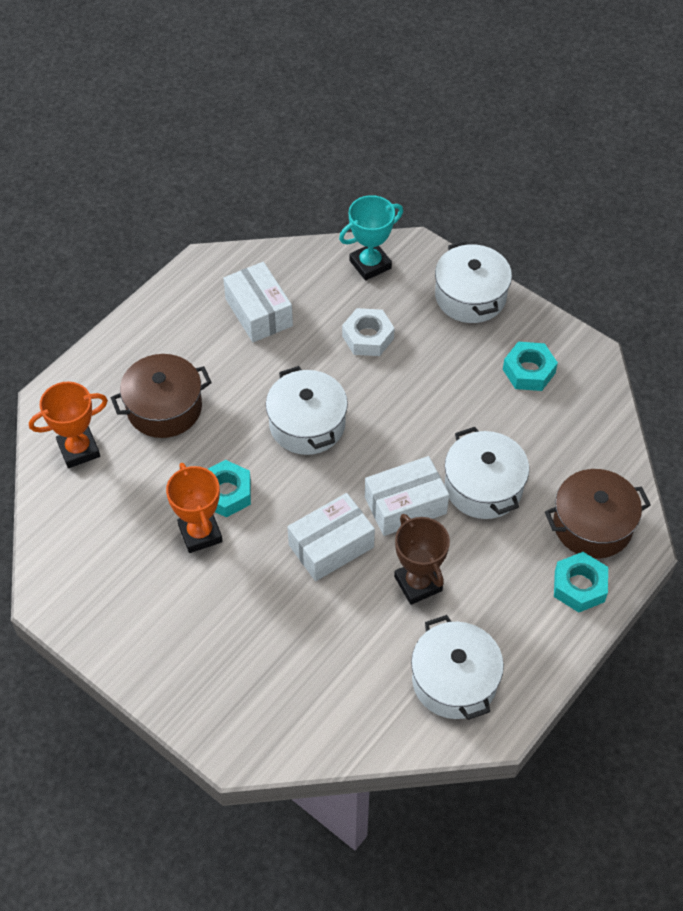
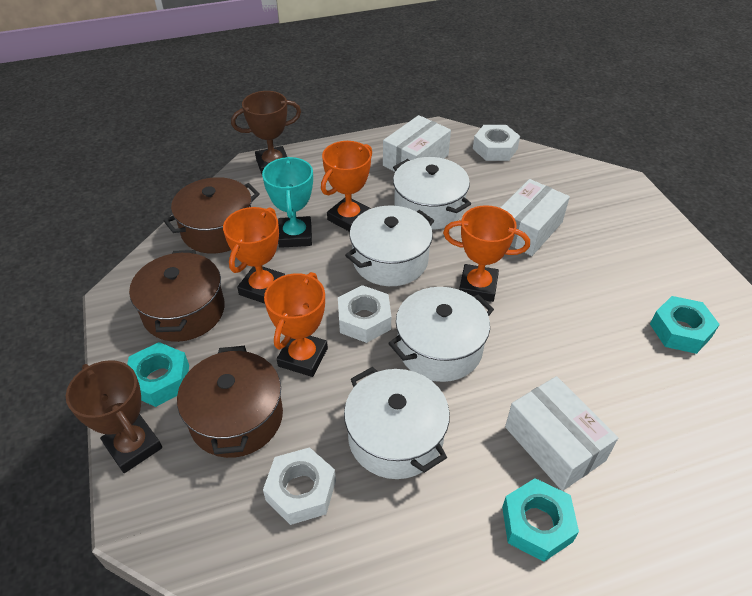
brown pot: [111,354,212,438] [545,469,651,559] = 2 -> [129,250,225,342] [163,177,260,254] [177,346,283,458] = 3
brown trophy: [394,514,450,605] = 1 -> [66,360,162,473] [231,91,301,174] = 2
orange trophy: [29,382,108,468] [166,463,223,553] = 2 -> [223,207,285,304] [264,272,328,377] [321,141,372,232] [443,205,530,302] = 4
white nut: [342,308,395,356] = 1 -> [263,447,336,525] [338,285,391,343] [473,125,520,161] = 3

